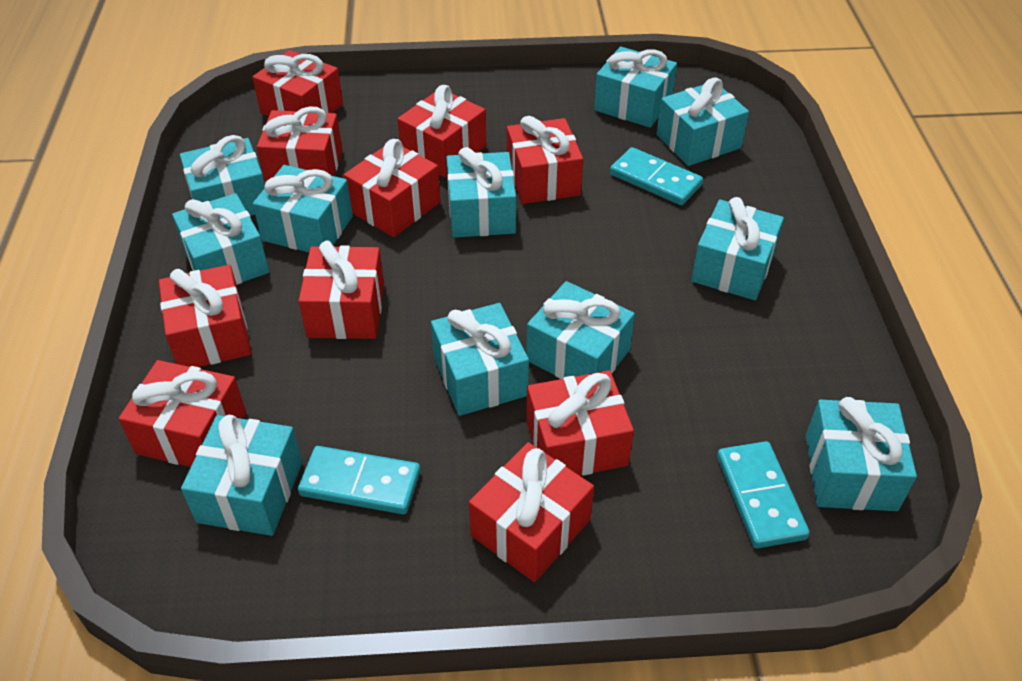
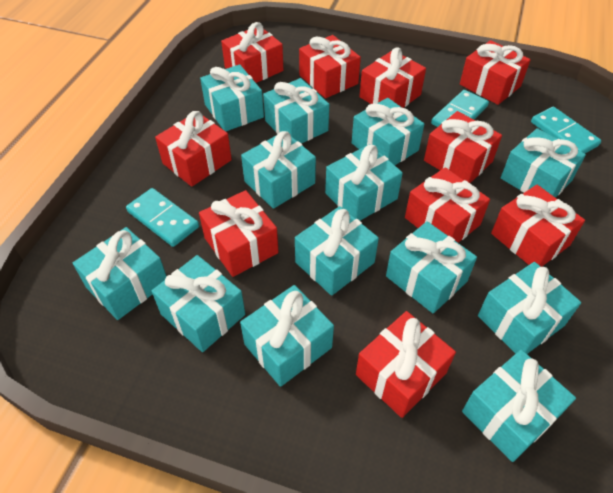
turquoise gift: [172,193,269,285] [180,135,265,216] [181,415,302,536] [253,165,353,252] [431,303,529,416] [446,147,516,238] [526,281,635,379] [594,47,677,128] [656,77,749,166] [691,197,784,300] [806,397,917,511] = 11 -> [73,227,167,320] [152,255,245,352] [200,64,264,131] [240,285,334,387] [241,131,316,209] [263,78,329,143] [295,206,379,296] [325,144,403,221] [352,98,424,165] [386,221,477,313] [462,350,576,462] [478,262,581,354] [501,128,586,198] = 13

